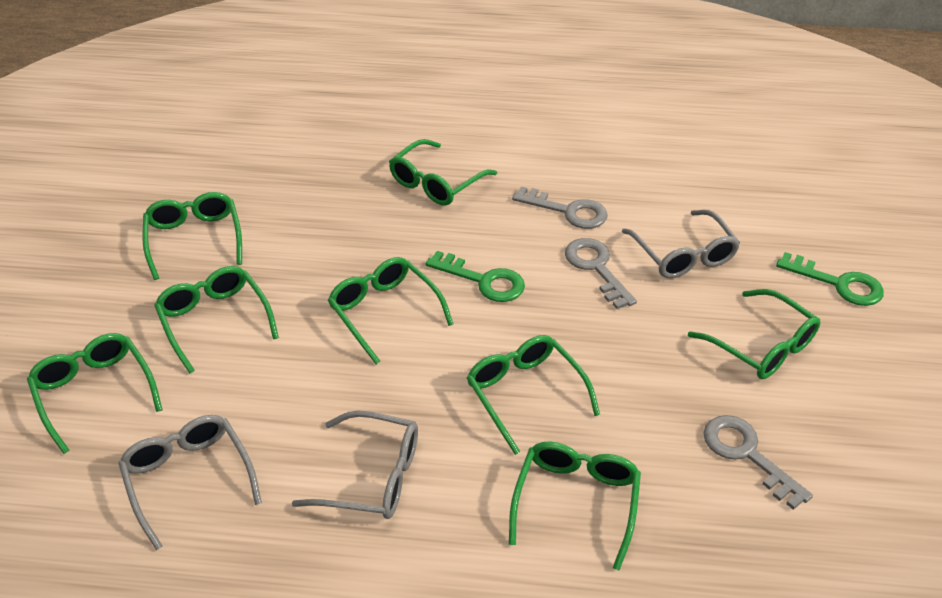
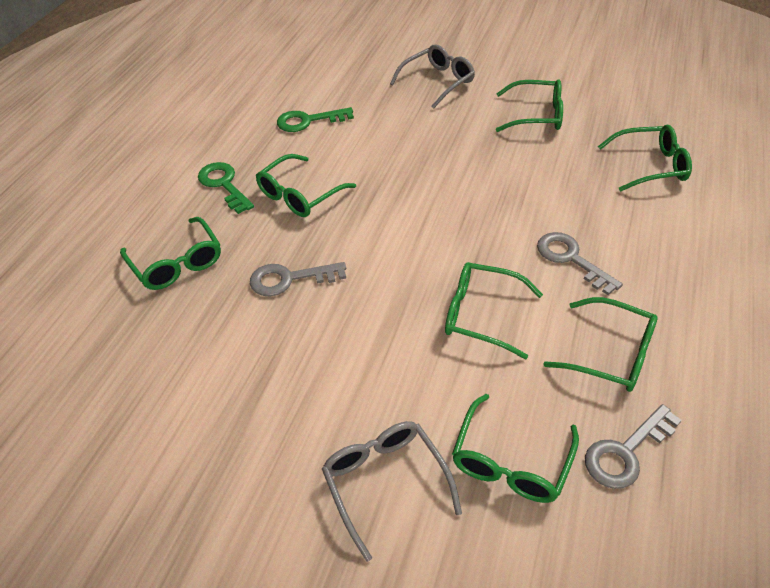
green glasses: [27,333,163,454] [143,192,242,280] [154,266,279,374] [328,257,453,364] [389,139,497,206] [467,335,600,455] [509,442,641,570] [688,289,820,379] = 8 -> [120,217,221,290] [256,154,356,217] [445,262,543,359] [452,394,579,503] [496,79,563,132] [543,297,658,392] [598,125,692,192] = 7
grey glasses: [118,415,262,550] [292,410,418,519] [622,210,740,278] = 3 -> [322,421,462,562] [390,44,475,108] = 2

